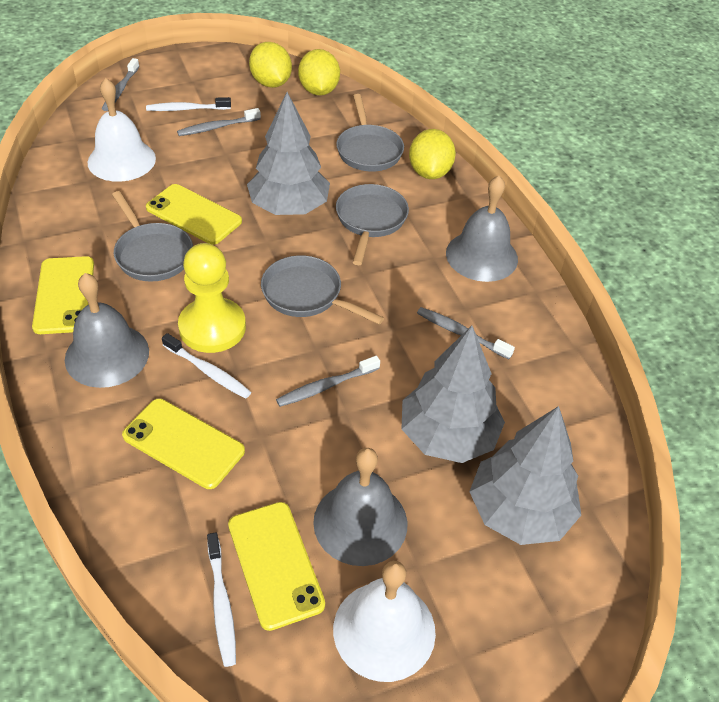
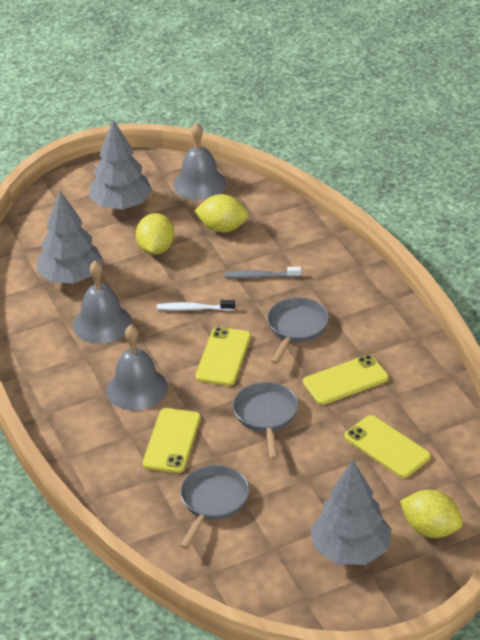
grey pan: [112,191,193,282] [261,255,384,325] [336,94,404,171] [336,184,409,265] = 4 -> [180,465,249,549] [233,382,298,460] [267,297,329,364] = 3
grey toothbrush: [102,58,140,111] [177,108,261,136] [276,356,380,407] [417,307,515,359] = 4 -> [225,267,301,278] = 1
white bell: [88,78,156,182] [333,561,436,682] = 2 -> none = 0
white toothbrush: [146,97,231,111] [162,333,251,399] [207,532,236,667] = 3 -> [157,300,235,311] = 1
yellow pawn: [178,243,246,353] = 1 -> none = 0

